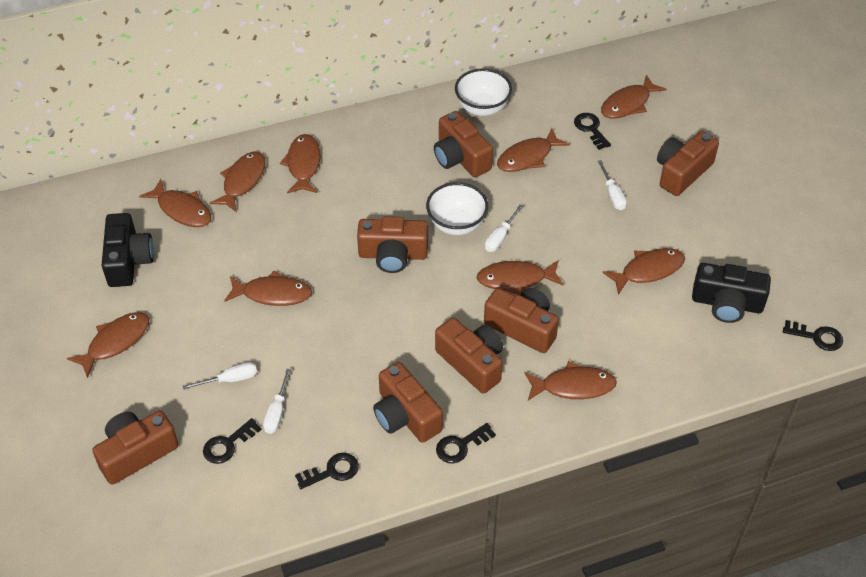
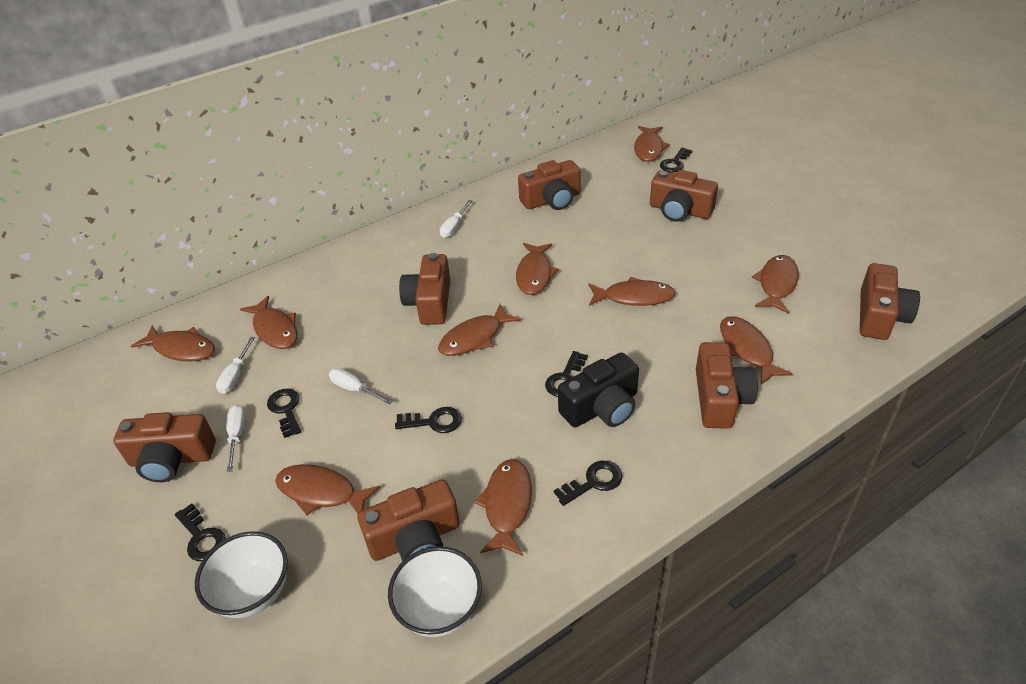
black camera: [102,213,154,287] [692,263,771,323] = 2 -> [558,352,639,427] = 1
black key: [203,418,262,464] [295,453,359,489] [436,423,496,463] [574,113,611,150] [783,320,843,351] = 5 -> [175,503,226,561] [267,389,301,438] [395,407,462,433] [545,351,588,397] [553,461,623,506] [660,147,693,172] = 6

